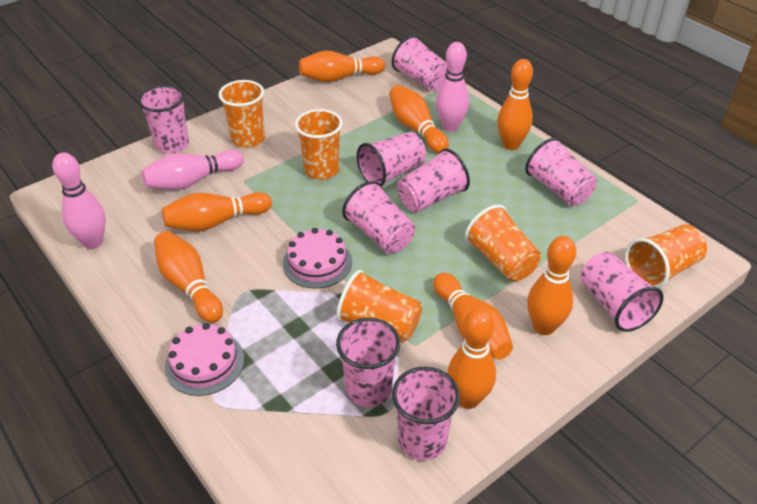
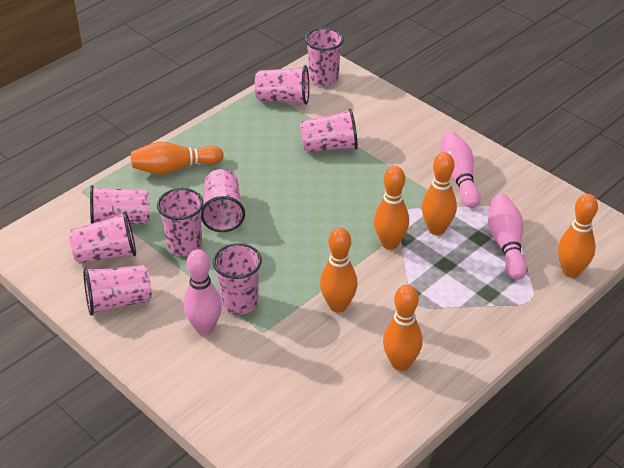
orange bowling pin: [154,231,223,323] [162,192,272,231] [299,51,385,82] [389,85,449,153] [433,273,513,360] [447,308,496,409] [497,59,533,150] [527,236,576,335] = 8 -> [131,142,224,174] [320,228,358,313] [374,166,409,250] [383,285,423,371] [422,152,457,235] [558,194,598,278] = 6
orange cup: [219,80,265,148] [295,109,343,180] [336,270,422,343] [465,205,541,281] [625,224,707,288] = 5 -> none = 0
pink cake: [165,323,244,396] [283,228,352,289] = 2 -> none = 0

